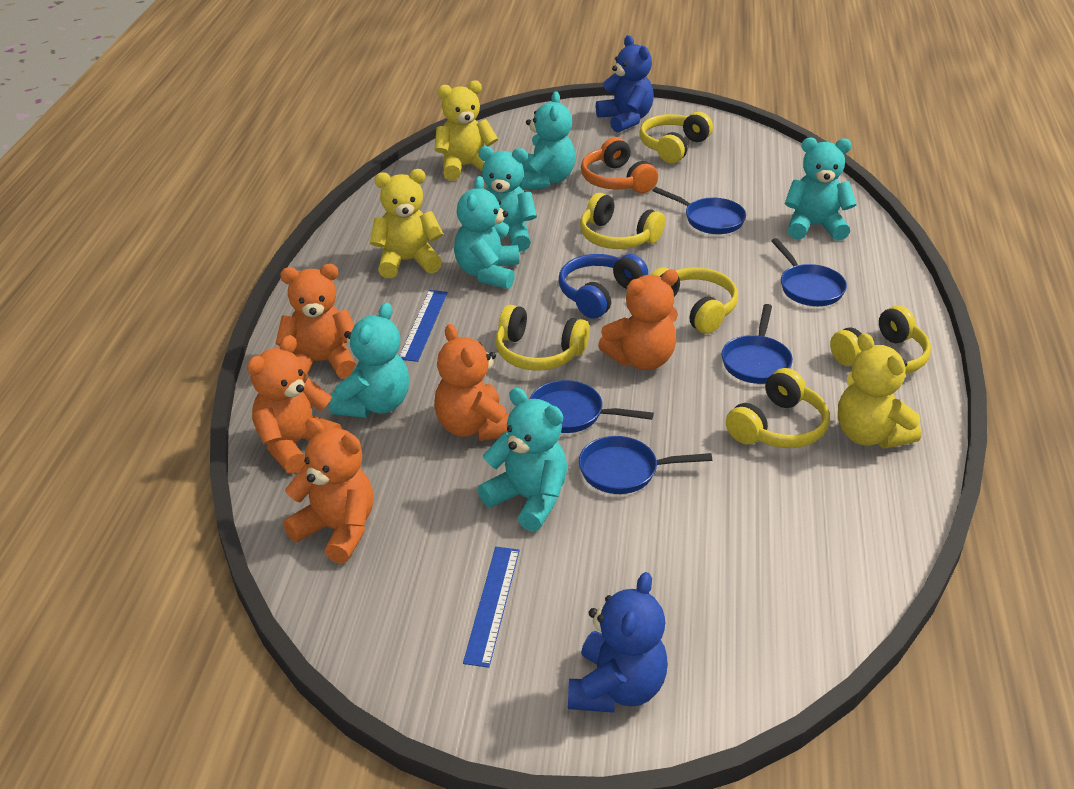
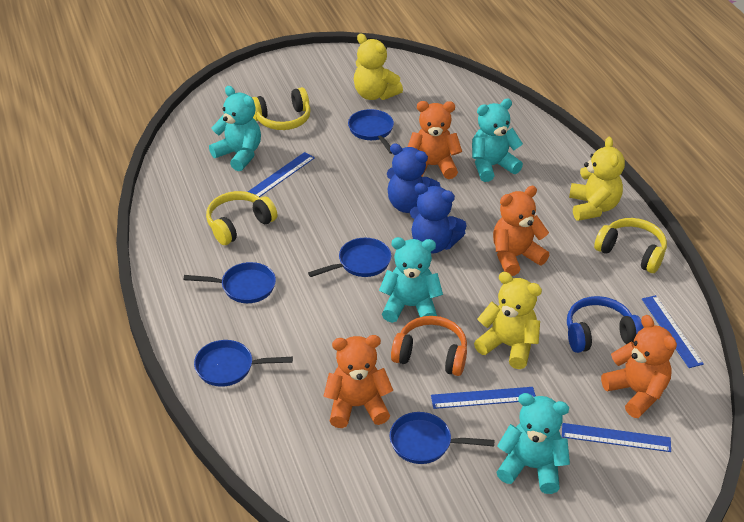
blue ruler: [400,290,448,362] [463,547,520,668] = 2 -> [248,152,315,197] [431,387,536,409] [562,423,671,452] [642,295,704,368] = 4
orange teddy bear: [247,335,342,474] [275,264,357,381] [283,418,374,564] [434,324,509,441] [598,269,678,370] = 5 -> [323,335,394,428] [408,101,462,179] [493,186,549,276] [601,315,677,418] = 4
turquoise teddy bear: [330,302,409,418] [454,176,519,289] [478,146,537,252] [478,388,567,532] [519,91,576,190] [785,138,857,241] = 6 -> [209,86,261,171] [379,237,443,323] [472,98,523,182] [496,393,570,494] = 4
yellow headphones: [496,305,590,371] [580,193,665,249] [639,112,713,163] [651,267,738,334] [726,368,830,448] [830,305,931,374] = 6 -> [206,191,277,245] [252,87,311,130] [594,218,667,273] = 3

